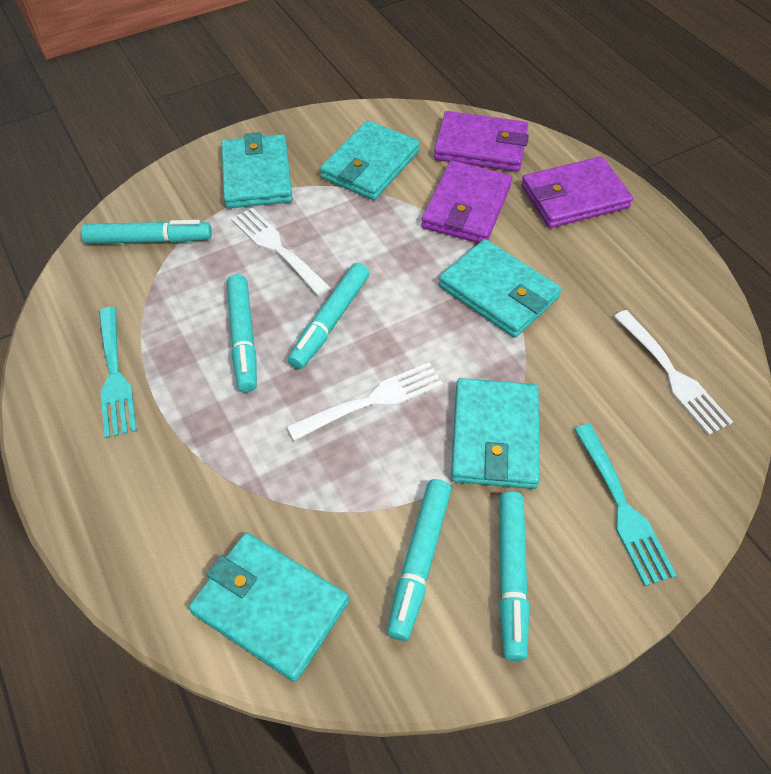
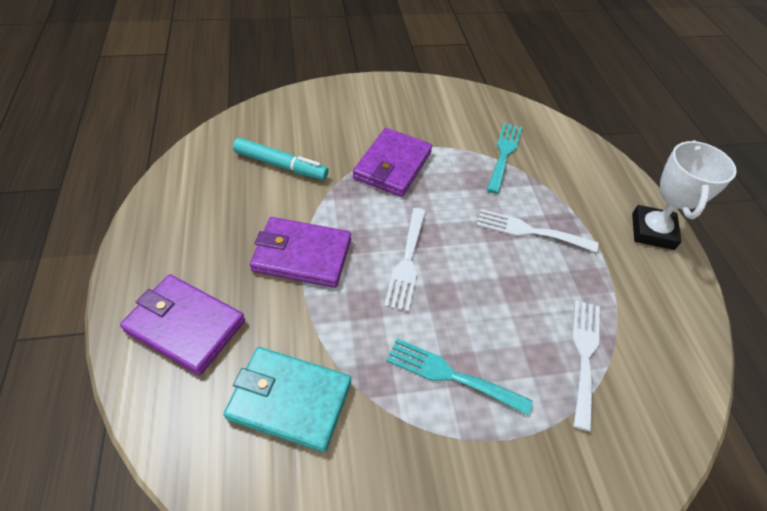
turquoise marker: [81,220,212,244] [227,274,257,392] [288,263,369,369] [387,479,451,641] [499,492,529,661] = 5 -> [233,138,328,180] = 1
turquoise wallet: [189,533,349,682] [221,132,293,208] [320,120,420,200] [439,239,562,338] [451,378,540,489] = 5 -> [224,347,351,452] = 1
white trophy: none = 0 -> [632,140,737,250] = 1

